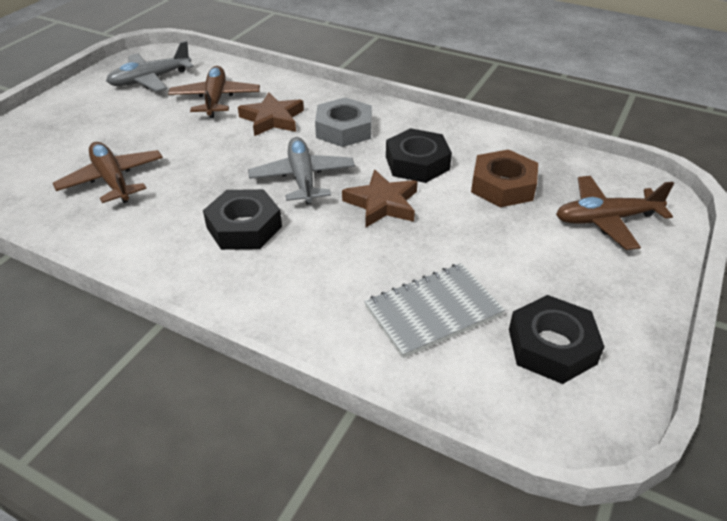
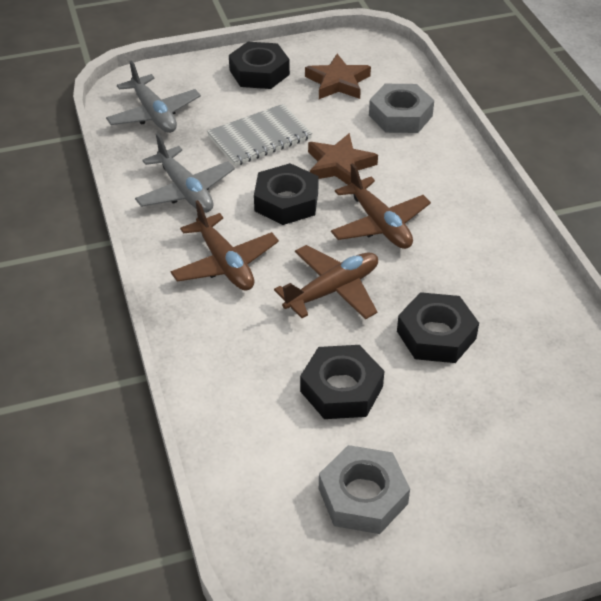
black nut: [203,189,282,250] [386,128,452,183] [509,295,605,384] = 3 -> [229,42,290,89] [254,163,319,225] [300,345,384,419] [397,292,479,363] = 4
brown nut: [471,149,538,207] = 1 -> none = 0
grey nut: [315,97,372,147] = 1 -> [319,445,410,534] [369,84,434,133] = 2

